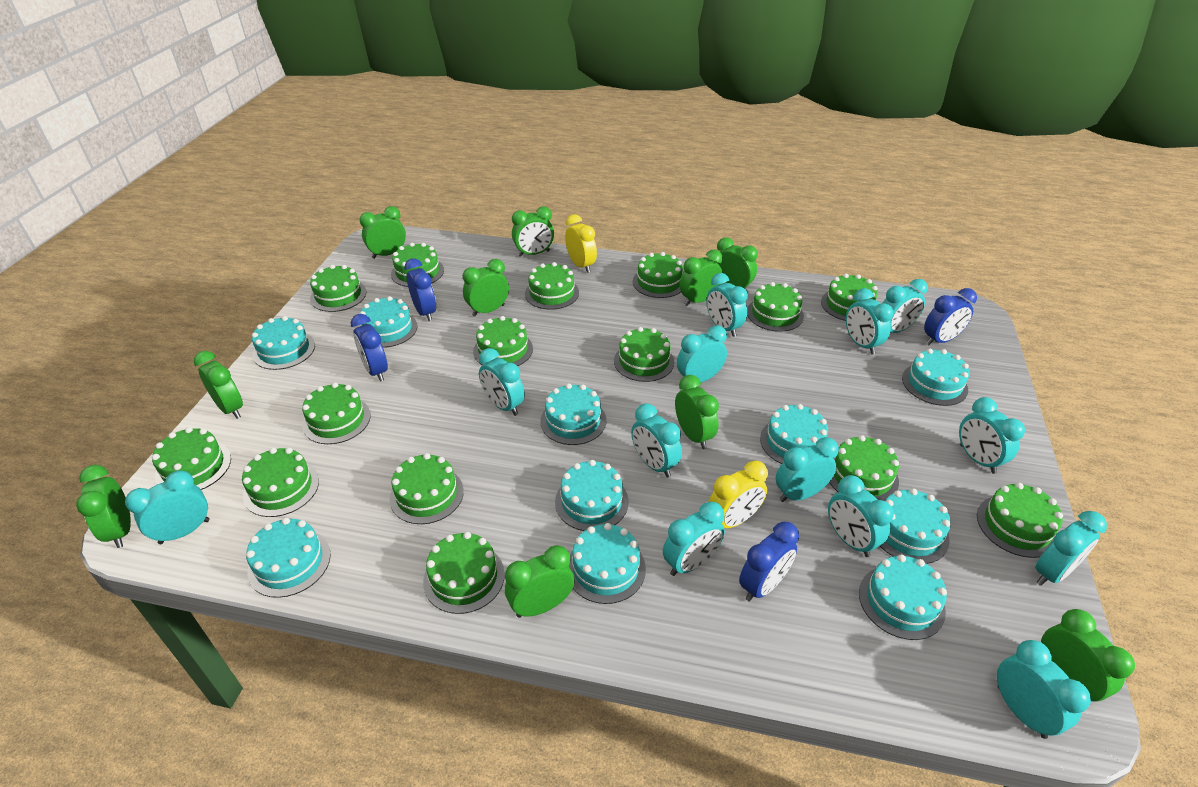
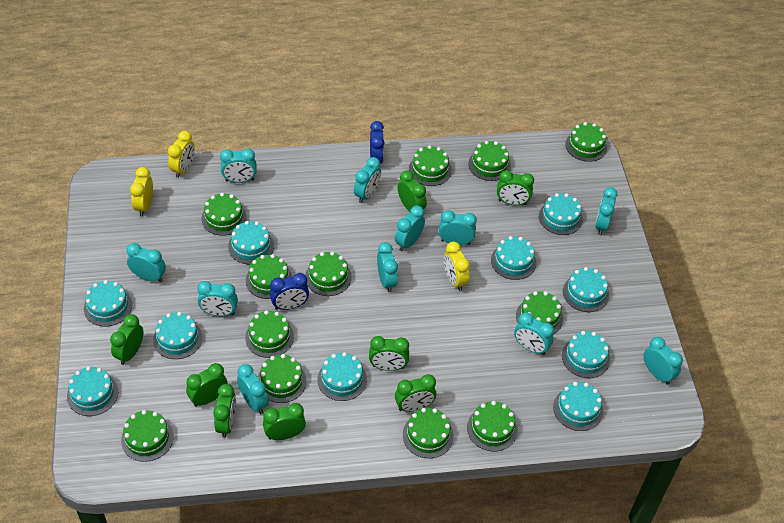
blue clock: [351,314,388,382] [404,258,436,321] [739,522,799,601] [924,288,977,345] = 4 -> [270,273,309,310] [370,121,384,164] = 2
green cake: [152,427,231,490] [242,448,319,517] [302,383,371,444] [310,265,366,312] [390,453,464,524] [391,243,444,287] [423,532,505,614] [473,316,533,366] [525,262,579,310] [614,327,675,382] [633,252,683,298] [747,282,804,332] [821,274,878,321] [829,435,899,501] [977,483,1063,558] = 15 -> [121,410,174,462] [201,193,247,236] [245,310,294,358] [246,254,292,299] [258,354,307,403] [305,252,352,296] [403,408,454,458] [409,145,452,186] [467,401,518,451] [468,141,511,181] [516,291,563,334] [565,122,607,162] = 12
green clock: [76,465,131,548] [194,351,243,419] [360,206,406,259] [463,259,509,317] [505,545,574,618] [512,206,554,257] [675,375,719,449] [680,250,723,306] [713,237,758,293] [1041,609,1135,702] = 10 -> [110,314,144,365] [186,363,228,407] [213,384,236,438] [263,403,306,440] [369,336,409,371] [395,374,436,412] [398,171,427,212] [497,170,534,205] = 8
turquoise clock: [125,470,210,544] [479,348,525,416] [631,403,682,478] [663,501,725,576] [677,326,727,382] [706,273,748,337] [776,437,839,502] [828,475,894,557] [846,288,893,355] [883,279,928,333] [959,397,1025,474] [997,640,1091,739] [1035,511,1107,586] = 13 -> [127,243,166,282] [197,281,238,316] [220,149,257,183] [237,364,269,414] [354,157,381,203] [377,242,398,293] [395,205,425,251] [439,210,477,245] [514,312,554,355] [595,187,618,235] [643,337,683,385] = 11
yellow clock: [565,214,597,273] [708,461,768,528] = 2 -> [130,167,153,216] [168,131,195,178] [444,242,470,291] = 3

